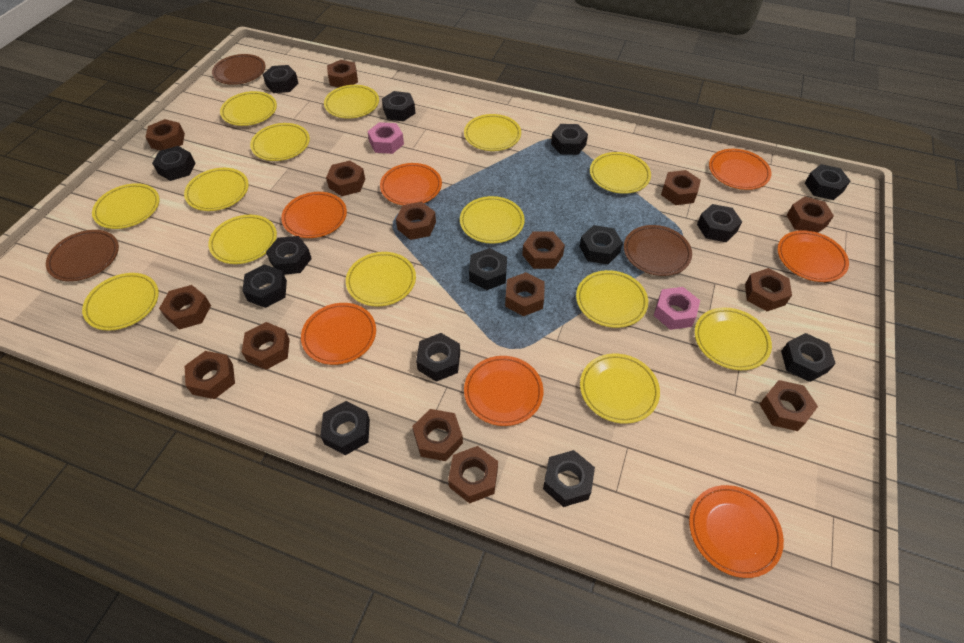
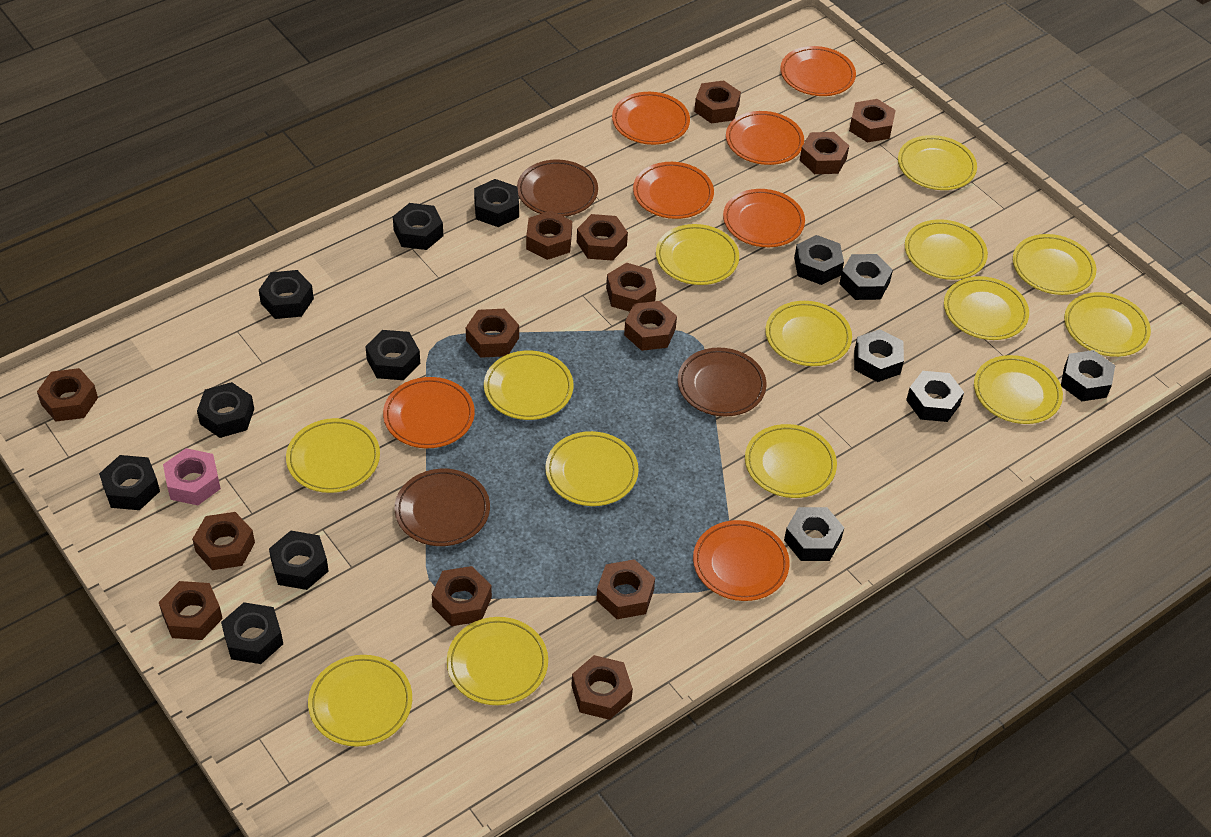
brown nut: [145,119,185,151] [159,285,211,330] [185,351,235,399] [242,322,290,370] [326,161,365,196] [327,60,358,87] [396,202,436,240] [412,409,463,461] [448,446,498,504] [505,272,545,316] [522,232,565,269] [661,170,701,205] [745,268,792,311] [760,380,818,431] [787,197,834,233] = 15 -> [37,368,98,422] [159,581,223,640] [192,512,255,570] [432,566,492,626] [466,309,519,358] [526,210,572,260] [571,655,633,720] [577,214,628,261] [596,559,655,619] [606,263,656,312] [624,301,677,351] [694,80,741,123] [800,132,849,174] [849,99,896,143] = 14
pink nut: [367,122,404,154] [654,287,700,330] = 2 -> [163,448,221,505] = 1

